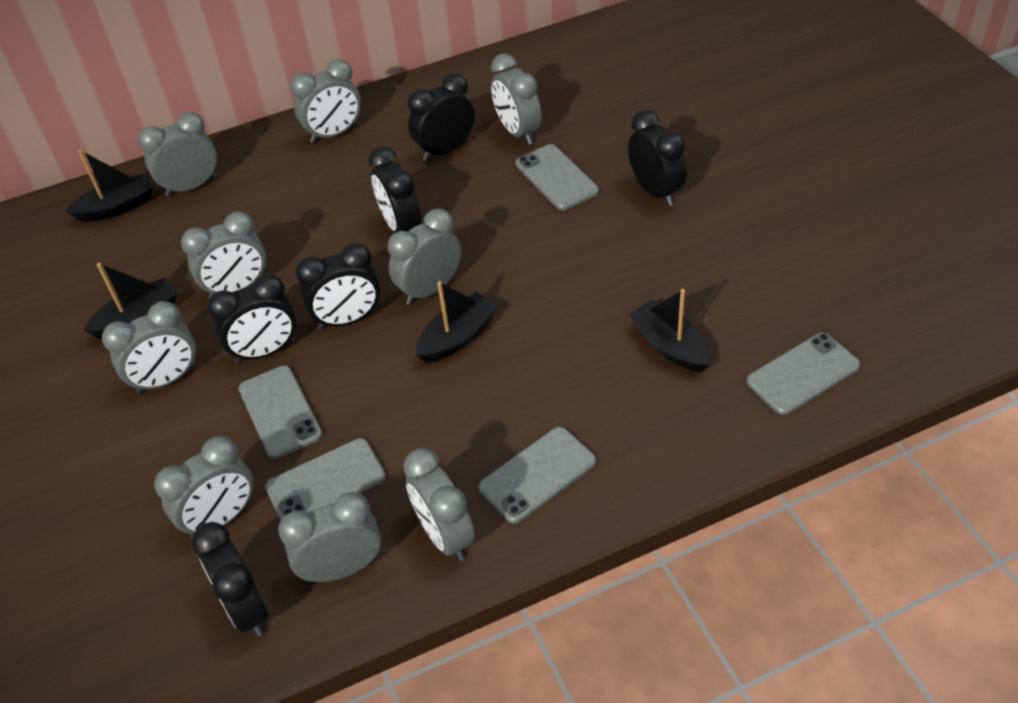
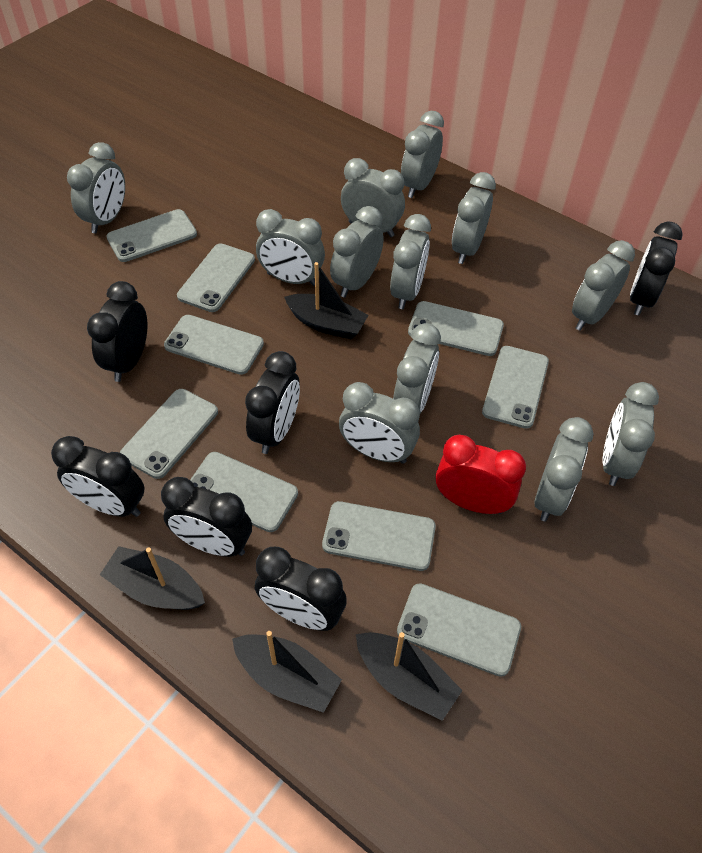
grey clock: [102,301,196,394] [138,112,217,196] [154,436,254,538] [181,212,266,298] [278,492,381,583] [290,59,361,143] [388,209,461,305] [403,448,475,561] [491,53,542,145] = 9 -> [67,142,125,234] [256,209,325,286] [330,206,383,298] [339,382,420,464] [341,158,405,237] [390,214,431,309] [393,323,441,413] [401,111,444,198] [452,172,496,264] [534,417,594,522] [572,240,635,331] [603,382,659,486] = 12
grey phone: [238,365,323,459] [265,438,386,520] [478,427,596,524] [516,144,599,210] [747,332,860,415] = 5 -> [106,209,197,262] [120,389,218,479] [164,315,264,375] [177,243,255,312] [190,452,298,532] [322,501,436,571] [397,583,521,677] [408,301,504,356] [482,346,549,429] = 9
red clock: none = 0 -> [436,435,526,514] = 1

